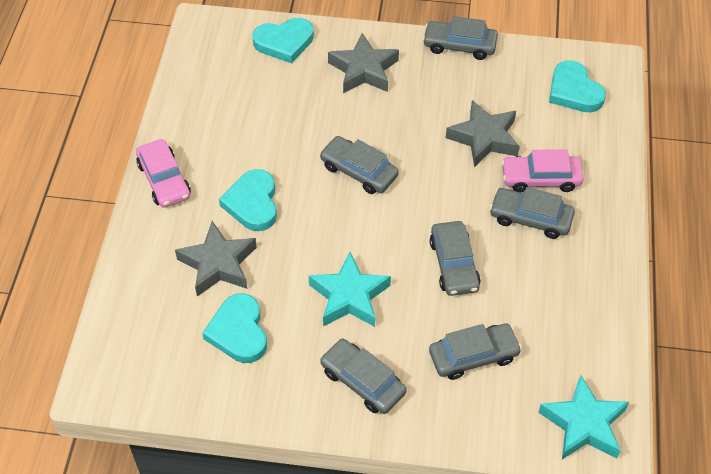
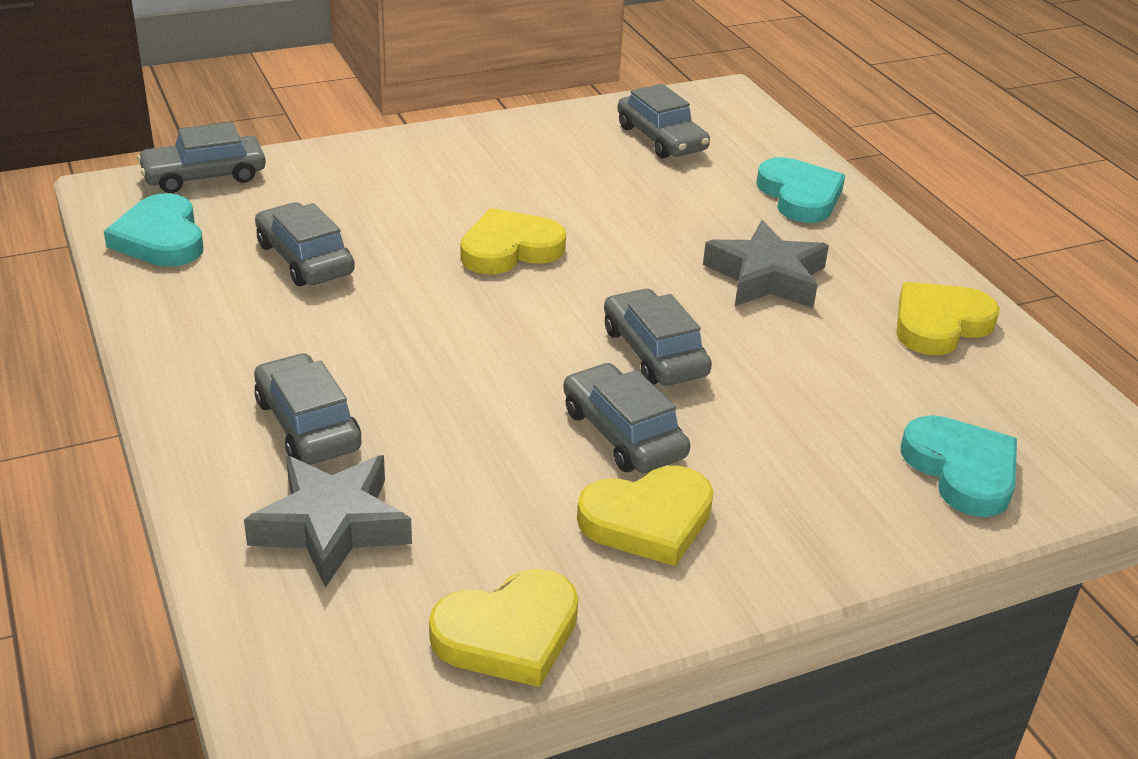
grey star: [175,221,257,296] [328,33,399,93] [446,100,520,167] = 3 -> [244,455,412,588] [703,220,829,308] = 2
pink car: [136,139,191,208] [501,149,584,192] = 2 -> none = 0
turquoise heart: [202,293,267,363] [219,169,277,231] [252,18,314,63] [549,60,606,112] = 4 -> [104,193,204,267] [756,157,845,223] [901,415,1017,517] = 3
turquoise star: [308,252,391,327] [538,375,629,460] = 2 -> none = 0
yellow heart: none = 0 -> [429,569,578,687] [460,208,566,275] [577,465,714,566] [896,282,1000,355] = 4

